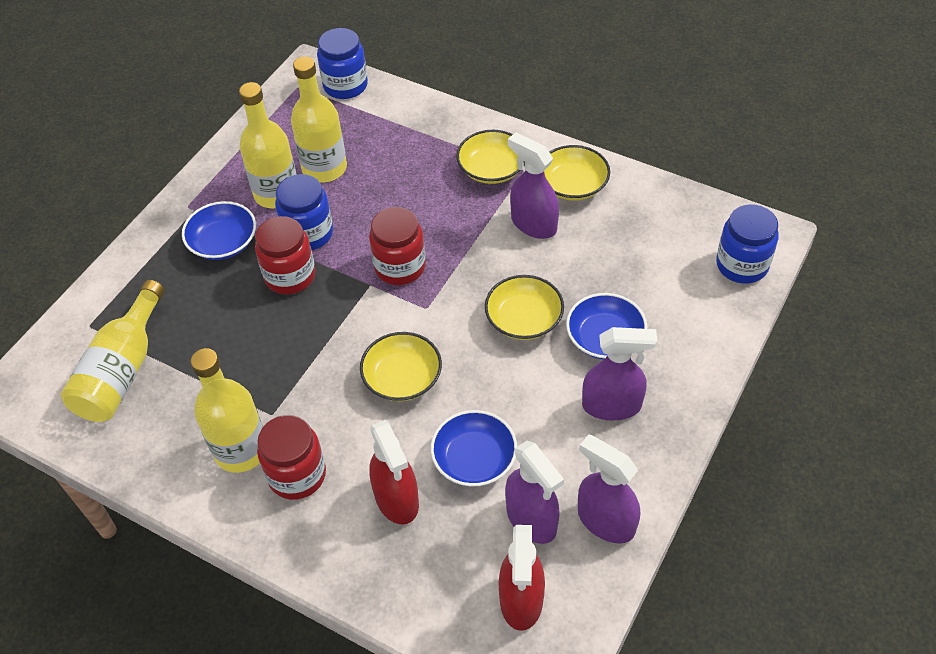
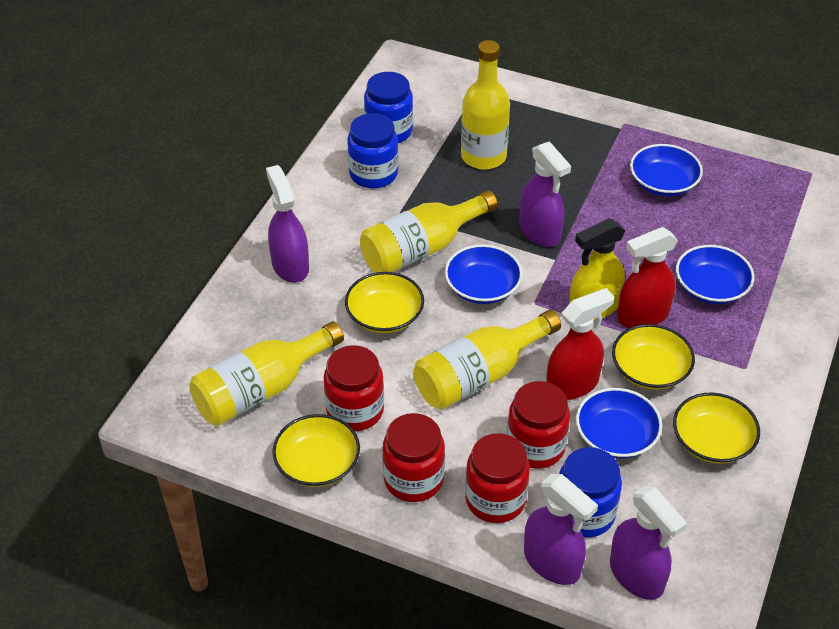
blue bowl: [182,201,256,260] [431,410,517,486] [566,293,647,359] = 3 -> [445,244,523,304] [576,388,662,458] [630,144,703,196] [676,245,754,304] = 4
red jar: [255,216,316,294] [257,415,326,500] [369,207,426,285] = 3 -> [323,345,384,431] [382,413,445,502] [465,433,530,523] [507,381,570,469] = 4
yellow spray bottle: none = 0 -> [569,218,625,320] = 1

